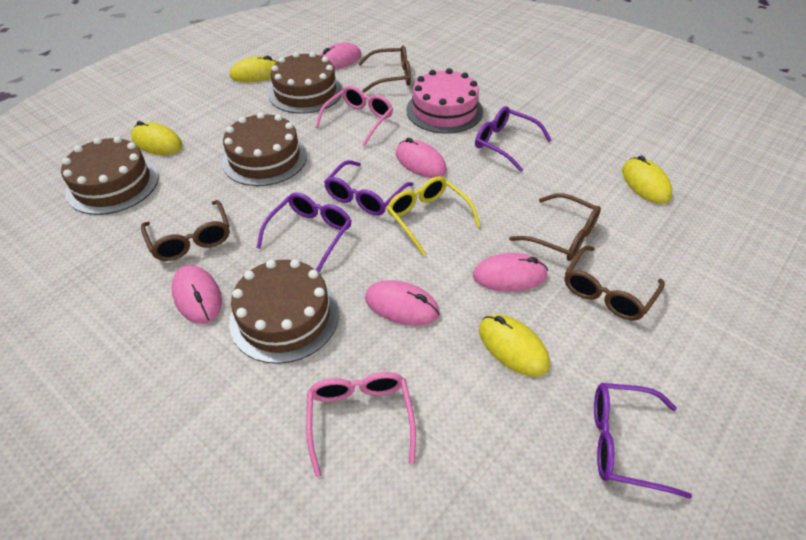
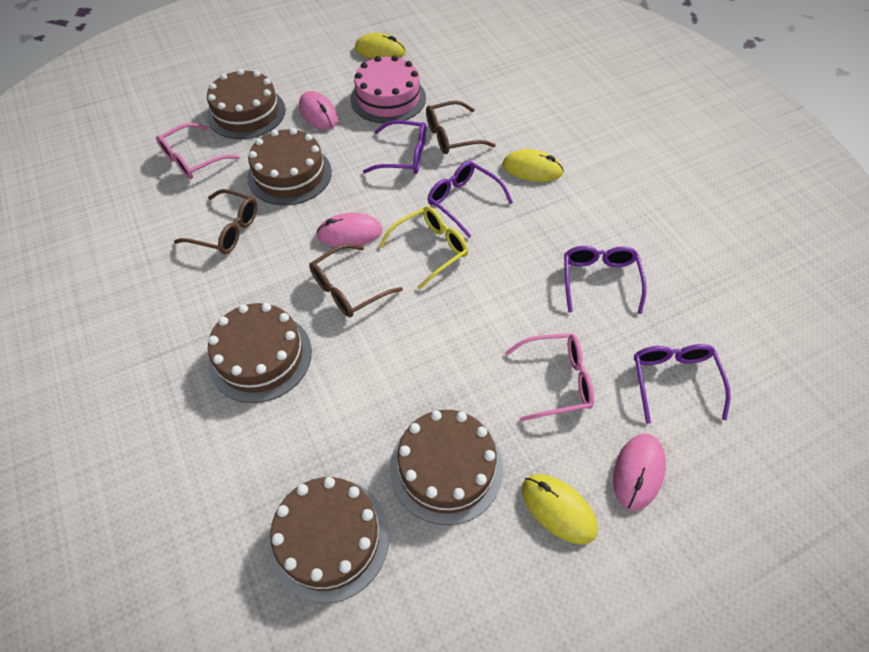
brown cake: [61,136,159,215] [222,112,307,186] [229,259,339,364] [268,52,342,114] = 4 -> [207,69,286,139] [208,303,312,403] [247,128,332,205] [268,477,389,603] [390,410,503,525] = 5
brown glasses: [141,200,230,261] [358,45,411,93] [509,193,601,261] [564,246,665,320] = 4 -> [174,189,257,254] [309,244,403,317] [426,100,496,154] = 3
pink mouse: [171,265,222,324] [319,43,362,70] [365,280,440,326] [396,138,447,178] [473,253,548,292] = 5 -> [299,91,338,130] [316,213,383,247] [613,433,666,511] = 3
yellow mouse: [131,121,183,155] [230,56,277,82] [479,314,550,377] [622,156,672,204] = 4 -> [355,33,406,59] [503,149,564,182] [522,474,598,544] = 3

